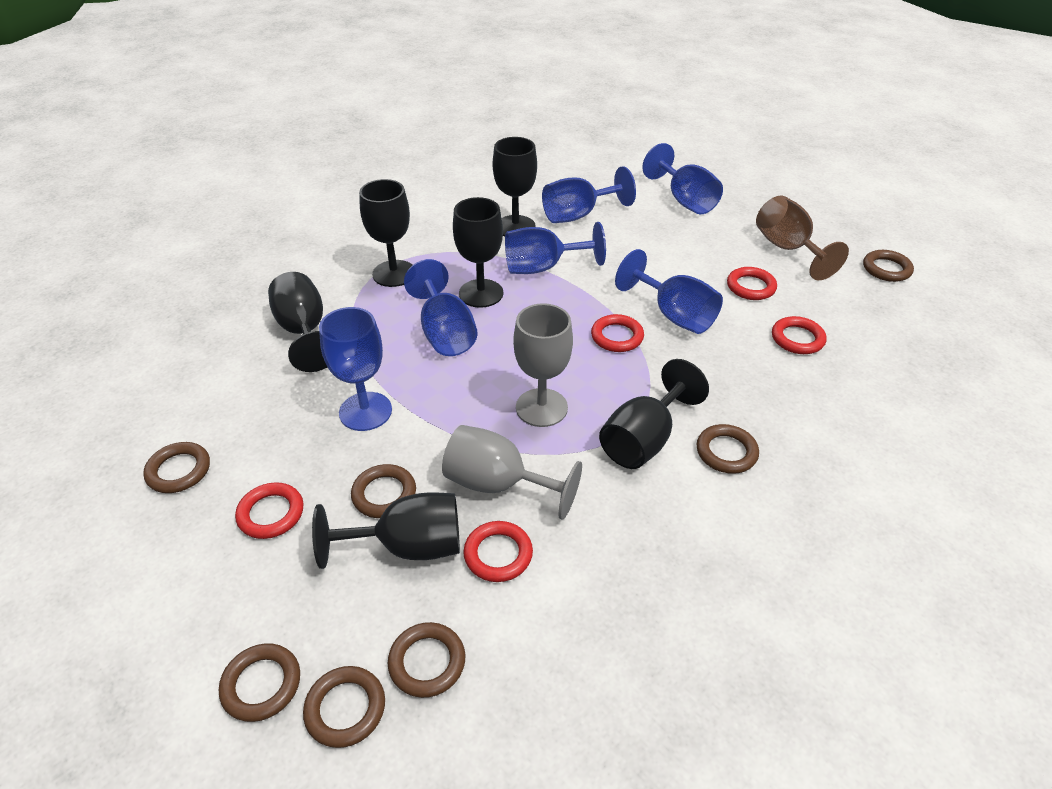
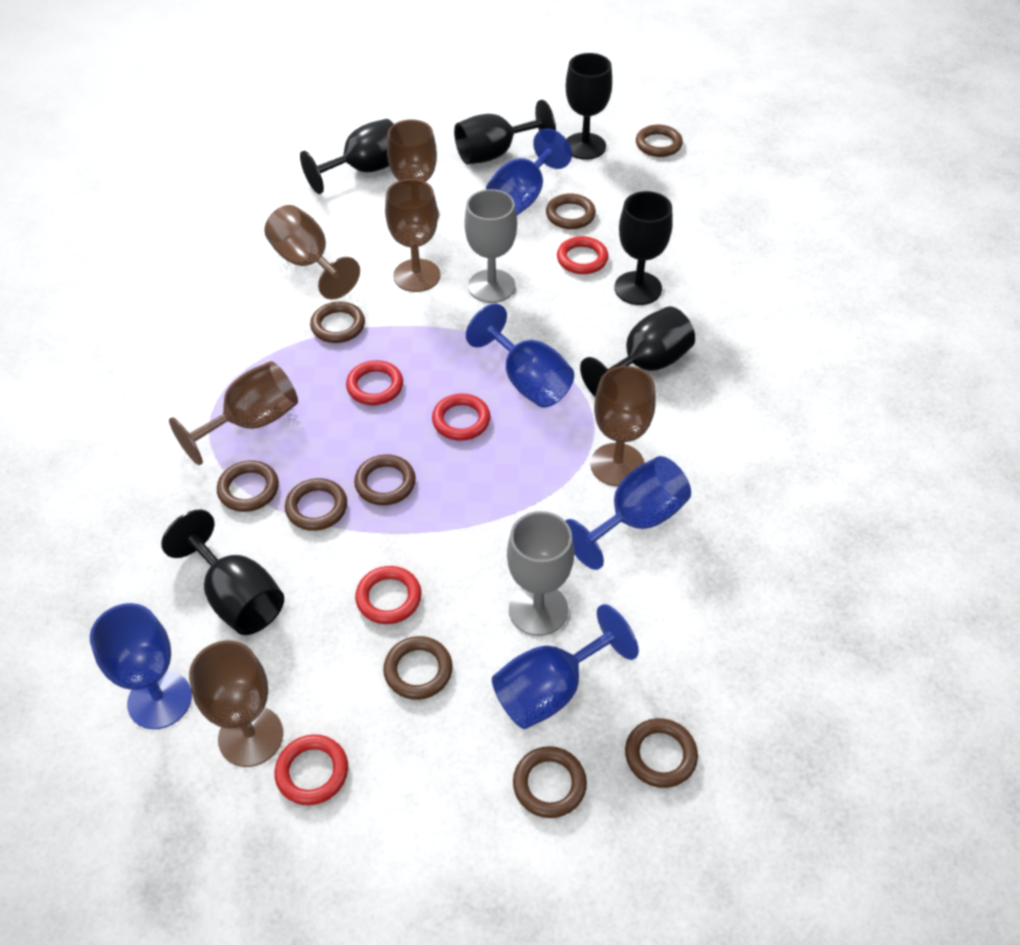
blue goblet: [319,307,392,431] [404,259,478,356] [505,222,606,274] [542,166,636,223] [615,249,723,334] [642,143,723,214] = 6 -> [90,603,192,729] [466,304,574,408] [486,129,572,215] [492,604,639,729] [566,456,691,570] = 5
brown goblet: [756,196,849,280] = 1 -> [169,361,298,465] [189,640,283,767] [264,205,360,300] [385,179,440,292] [387,119,439,219] [590,366,656,487] = 6
brown ring: [143,442,210,493] [219,643,300,722] [303,666,385,748] [351,464,416,518] [388,622,465,698] [697,424,759,474] [863,250,914,282] = 7 -> [217,461,279,512] [285,478,347,531] [310,302,365,343] [354,455,416,505] [383,636,453,700] [513,746,587,818] [546,193,596,229] [625,718,698,788] [636,125,683,157] = 9

